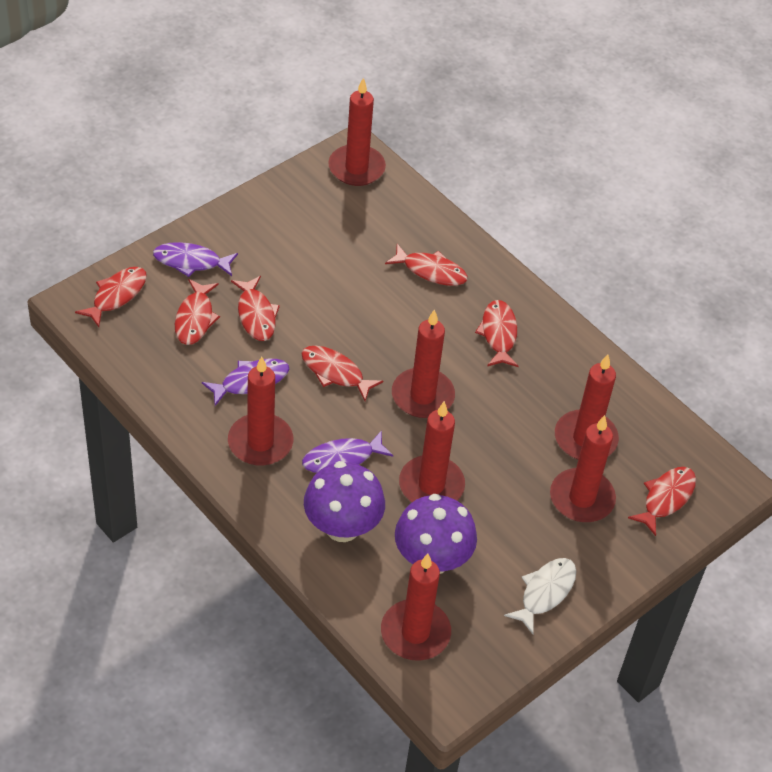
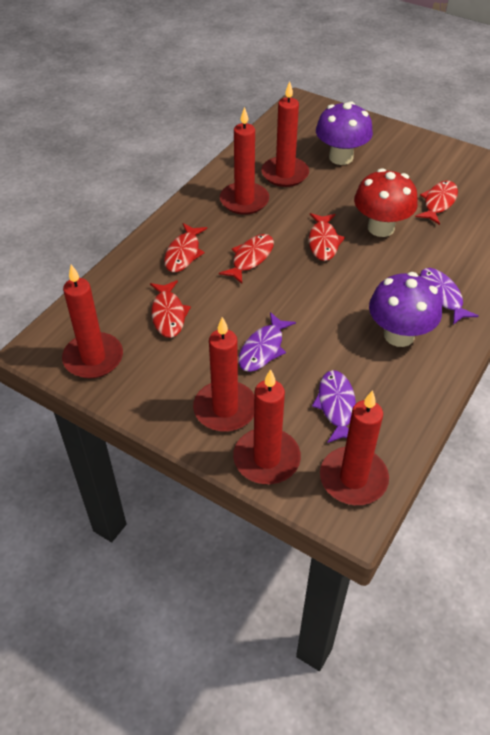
red candle: [228,357,293,466] [328,78,386,186] [381,554,451,661] [392,309,455,418] [399,401,465,502] [550,415,616,522] [555,354,619,459] = 7 -> [62,264,123,378] [193,317,254,432] [220,107,269,215] [233,369,301,484] [261,81,309,187] [320,390,389,505] = 6
red fish: [75,267,147,327] [175,279,220,345] [231,276,280,341] [301,346,383,401] [385,244,468,286] [475,300,519,367] [628,467,696,536] = 7 -> [150,280,191,338] [164,223,207,272] [219,234,274,284] [309,213,345,261] [415,180,458,225] = 5
red mushroom: none = 0 -> [354,168,418,237] = 1
white fish: [504,558,576,634] = 1 -> none = 0

